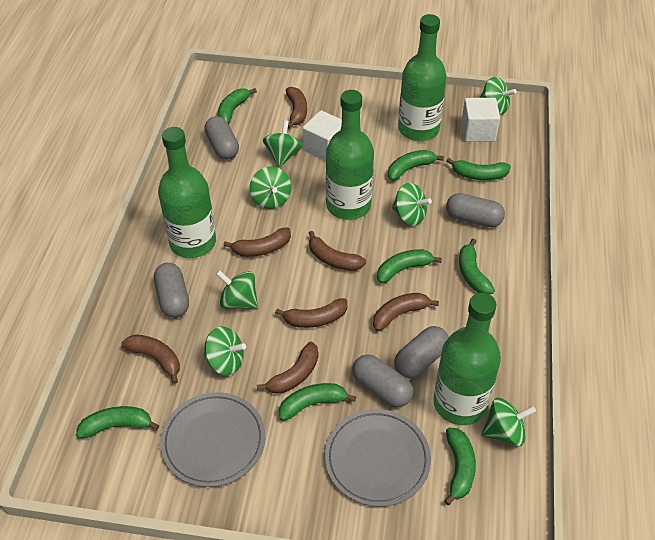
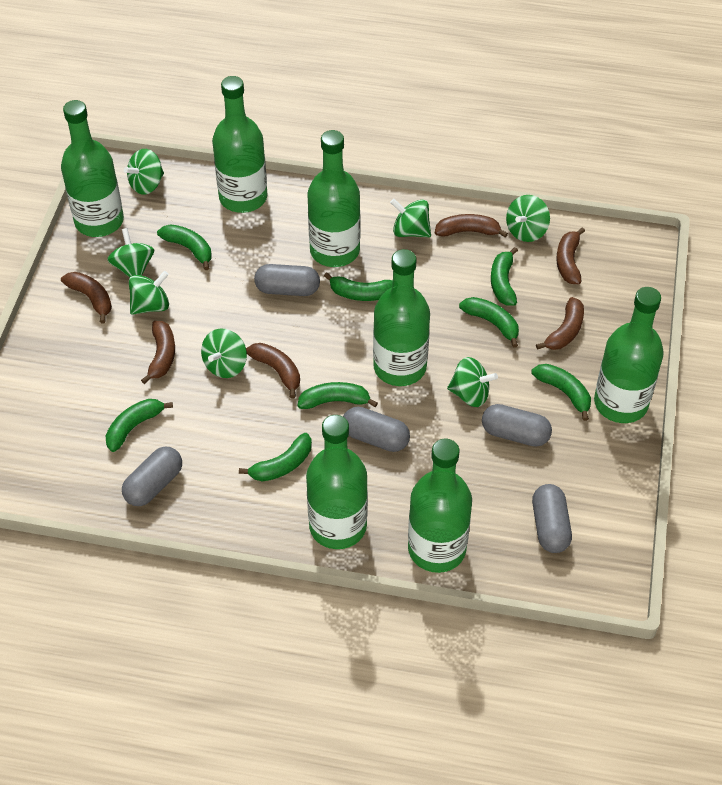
brown banana: [121,334,180,384] [223,228,291,257] [257,342,318,394] [275,298,348,328] [286,87,307,129] [309,231,366,271] [373,293,439,331] = 7 -> [61,272,112,323] [141,321,175,384] [246,343,300,399] [435,214,508,238] [536,297,584,350] [556,227,585,284] = 6
green bottle: [158,127,216,258] [326,90,374,220] [398,14,447,141] [433,293,501,425] = 4 -> [61,100,124,237] [212,76,267,213] [306,415,368,549] [307,130,360,267] [373,249,430,386] [408,439,472,573] [594,287,664,423] = 7
grey plate: [160,392,265,487] [325,409,431,507] = 2 -> none = 0
white cube: [303,110,342,161] [461,98,500,142] = 2 -> none = 0

